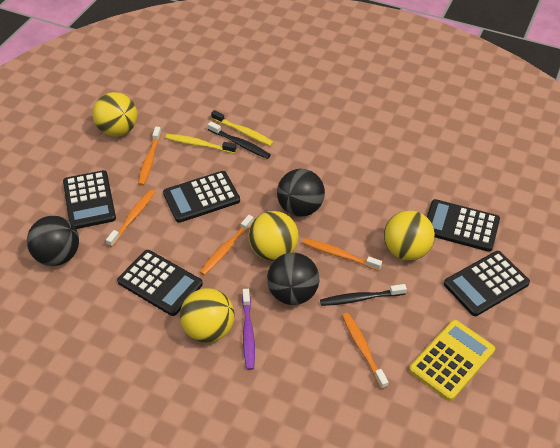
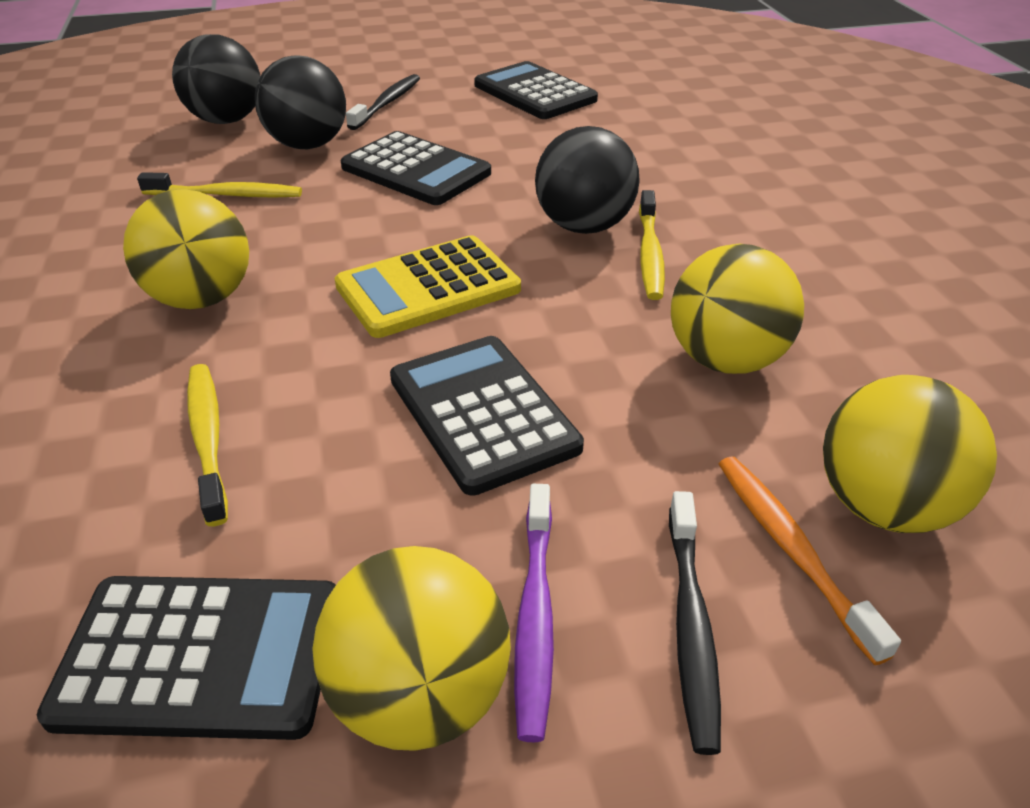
black calculator: [63,170,116,229] [117,250,203,316] [163,171,240,223] [427,199,500,252] [444,251,530,316] = 5 -> [37,576,336,740] [341,131,491,205] [390,336,584,496] [474,61,598,119] = 4
orange toothbrush: [106,189,155,247] [138,127,162,186] [200,215,254,276] [302,238,382,271] [342,313,388,389] = 5 -> [719,457,901,665] = 1
yellow toothbrush: [165,134,236,154] [211,110,274,146] = 2 -> [137,172,302,198] [187,364,228,526] [639,190,665,300] = 3

